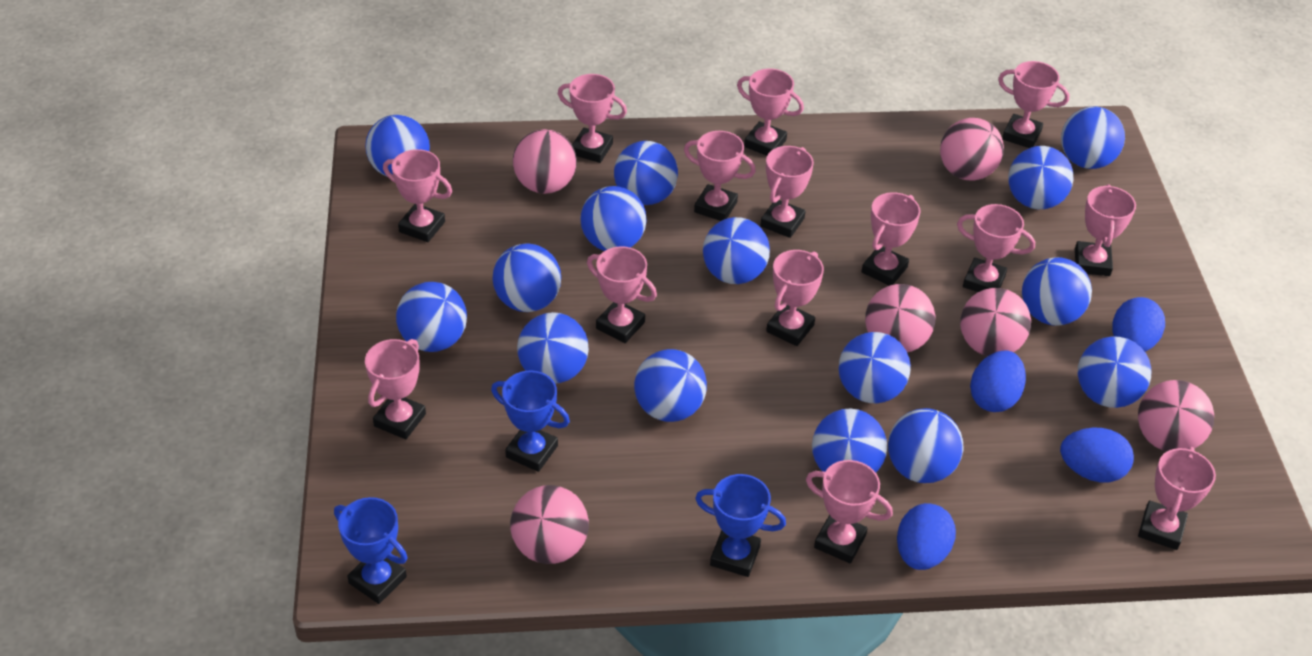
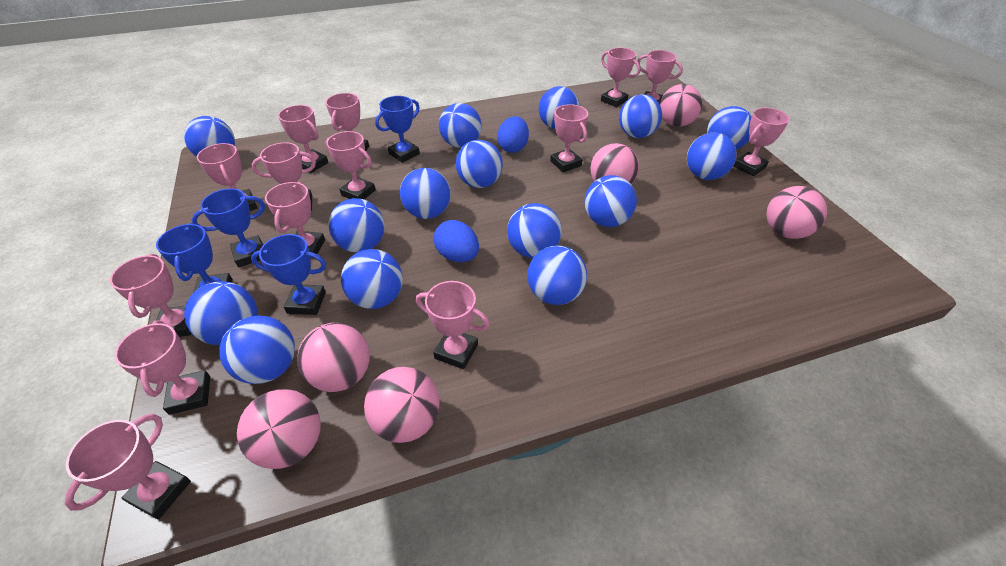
blue egg: [897,503,956,570] [970,350,1026,412] [1060,428,1134,483] [1112,297,1165,352] = 4 -> [433,220,479,262] [497,116,529,153] = 2
blue trophy: [334,497,408,604] [491,371,570,472] [695,474,786,577] = 3 -> [156,223,233,293] [192,188,265,267] [251,234,326,315] [375,96,420,163] = 4

